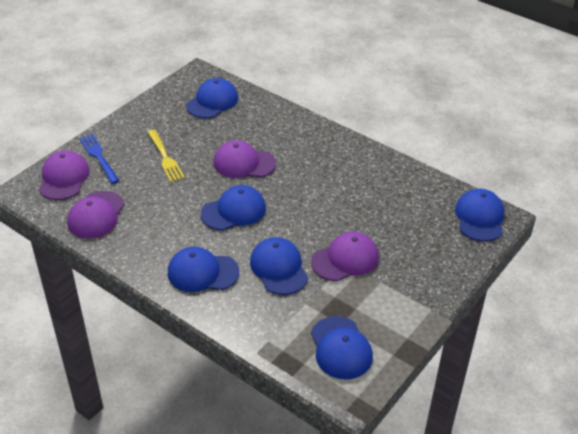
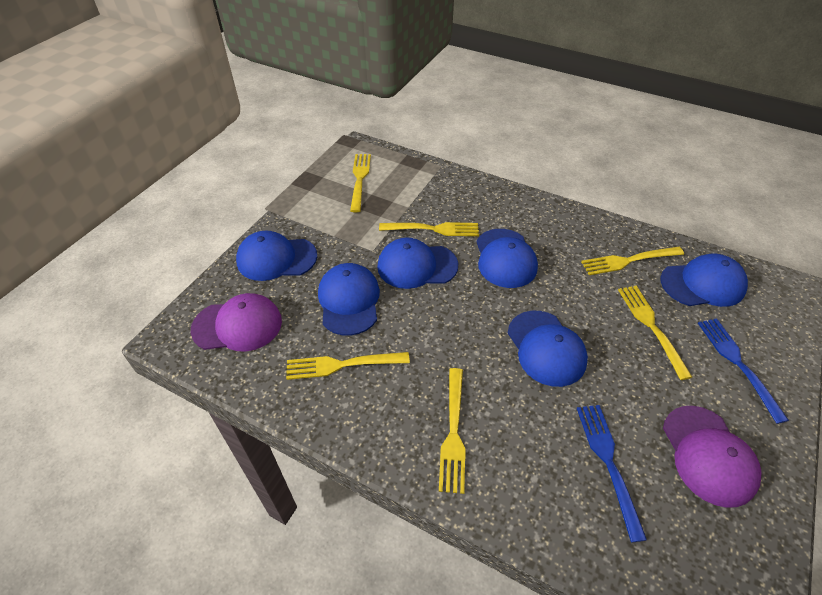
blue fork: [79,134,120,184] = 1 -> [577,405,647,542] [698,318,789,424] = 2
purple cap: [39,150,90,200] [67,191,125,238] [213,140,276,178] [311,231,379,281] = 4 -> [191,293,282,351] [663,406,761,508] = 2
yellow fork: [148,130,185,182] = 1 -> [286,352,410,380] [350,154,371,212] [379,222,479,236] [439,368,466,494] [581,247,684,275] [618,286,692,380] = 6

